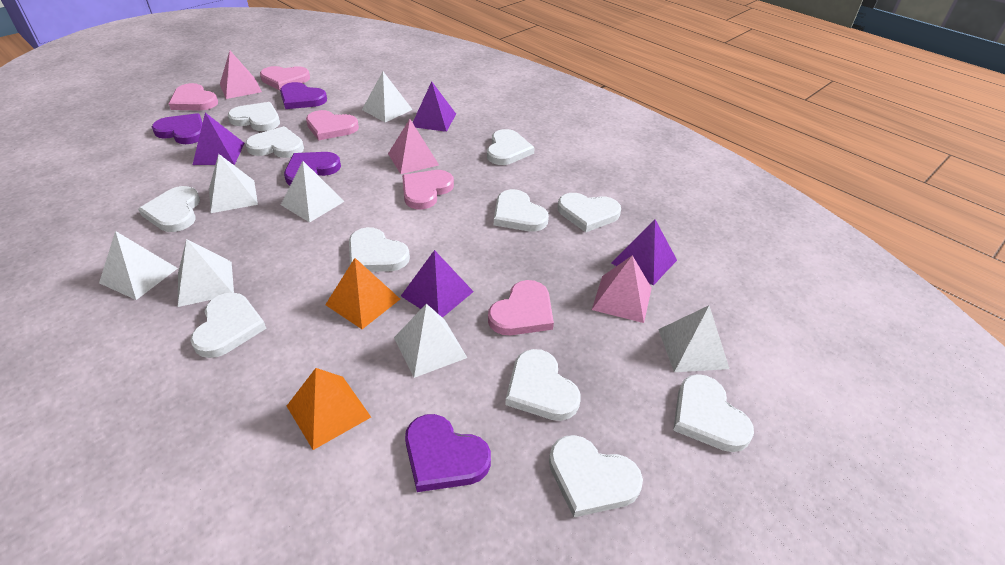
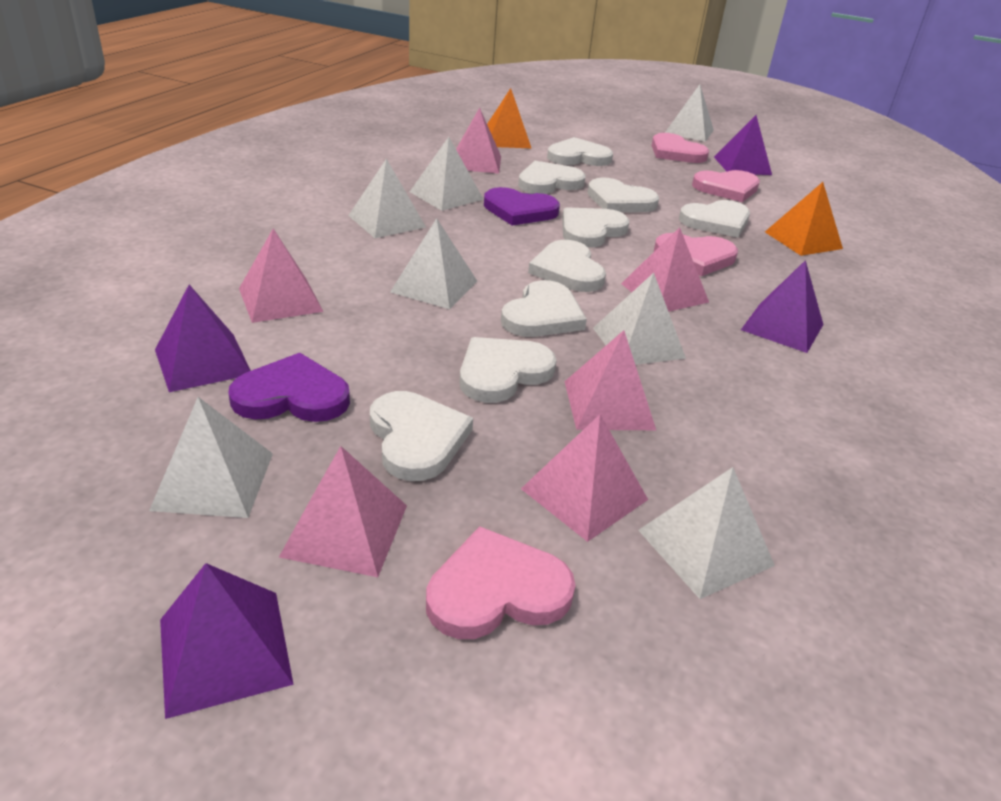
pink heart: [169,83,218,111] [260,66,310,90] [306,110,359,140] [402,170,454,209] [488,280,554,335] = 5 -> [426,526,576,639] [651,133,709,163] [654,233,738,276] [692,170,760,202] = 4
pink pyramid: [220,51,262,99] [388,119,439,174] [592,255,652,323] = 3 -> [239,229,323,323] [279,446,407,577] [456,107,501,174] [521,414,648,542] [564,330,656,430] [621,227,709,312] = 6
purple heart: [152,113,202,144] [280,82,327,109] [284,152,341,185] [405,414,491,492] = 4 -> [228,353,350,422] [484,187,560,226] = 2
white heart: [138,186,200,232] [190,293,267,358] [228,102,280,131] [245,126,304,158] [349,227,410,272] [487,129,535,165] [494,189,549,231] [505,349,581,421] [549,435,643,517] [558,193,621,232] [673,374,754,452] = 11 -> [370,391,473,481] [459,337,557,403] [501,280,587,337] [518,161,585,194] [528,240,606,292] [547,137,613,166] [562,207,629,248] [587,178,659,212] [679,200,750,238] = 9

